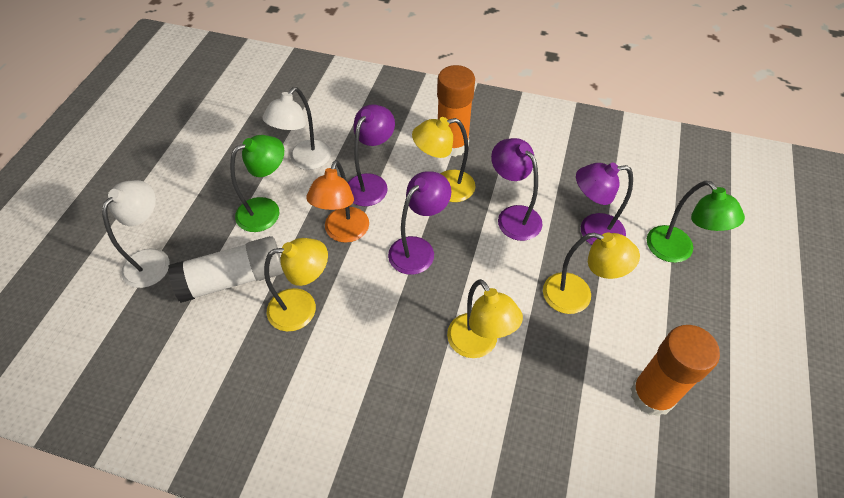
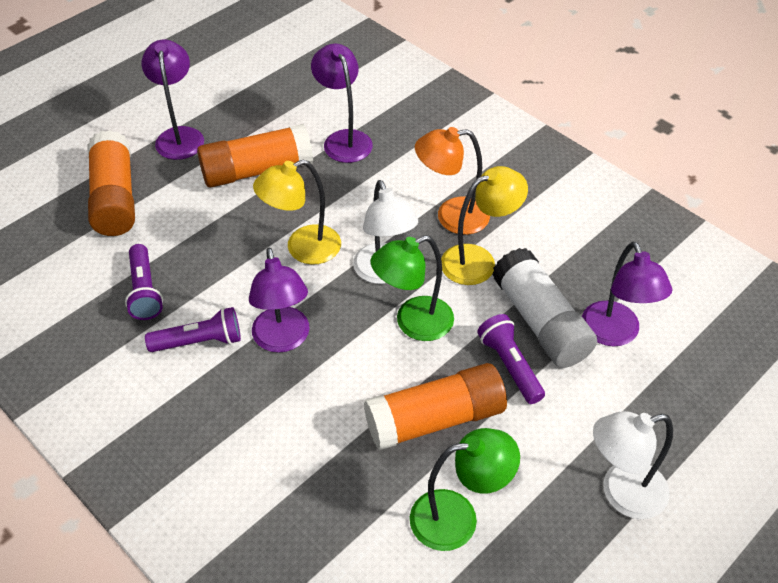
orange glue stick: [437,65,475,157] [631,325,720,417] = 2 -> [88,130,135,236] [197,124,313,188] [364,363,507,451] = 3
purple flashlight: none = 0 -> [125,244,163,320] [145,307,241,352] [477,314,545,404] = 3
yellow lamp: [264,238,328,332] [412,117,476,202] [447,279,523,358] [543,233,640,314] = 4 -> [253,160,341,264] [441,166,528,285] = 2

